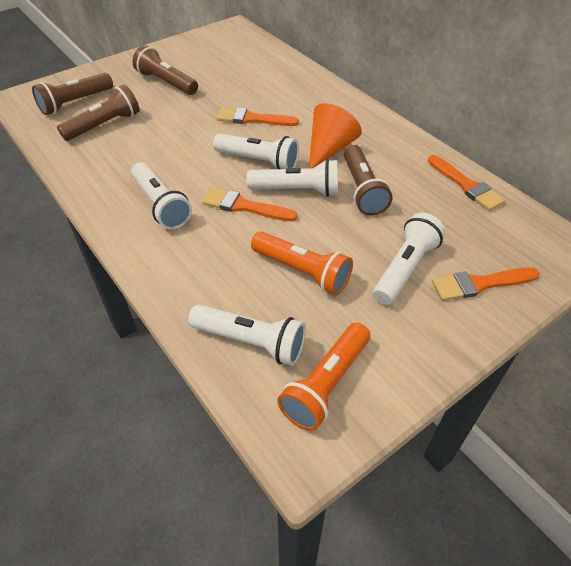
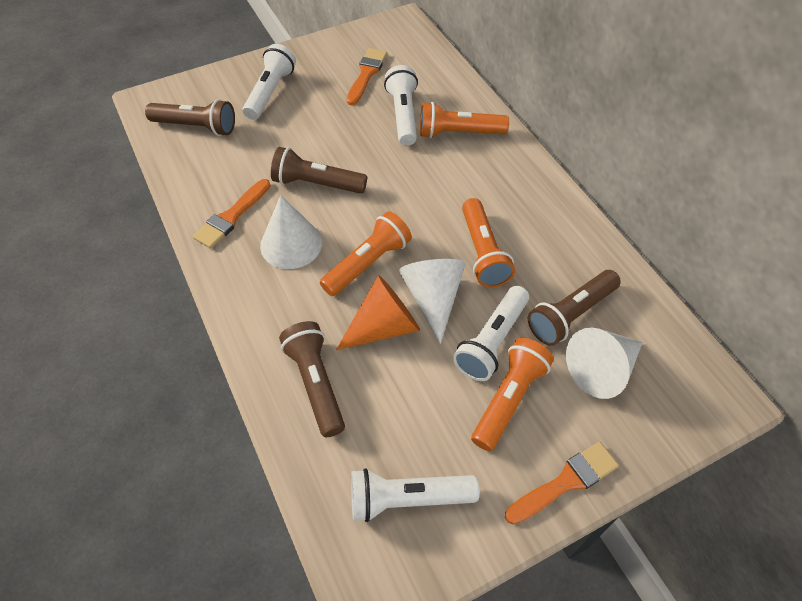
orange brush: [202,188,298,221] [217,107,299,126] [428,155,505,211] [432,267,540,301] = 4 -> [193,179,270,249] [346,48,387,105] [505,442,619,525] = 3
orange flashlight: [251,231,353,295] [277,323,370,431] = 2 -> [320,211,412,296] [420,102,509,138] [462,198,515,288] [471,338,554,451] = 4
white cone: none = 0 -> [260,195,322,269] [399,259,466,344] [566,327,643,399] = 3
white flashlight: [131,162,192,229] [188,305,306,366] [213,133,299,169] [247,159,338,197] [373,213,446,305] = 5 -> [243,44,296,120] [351,468,479,522] [384,65,418,146] [453,286,529,381] = 4

